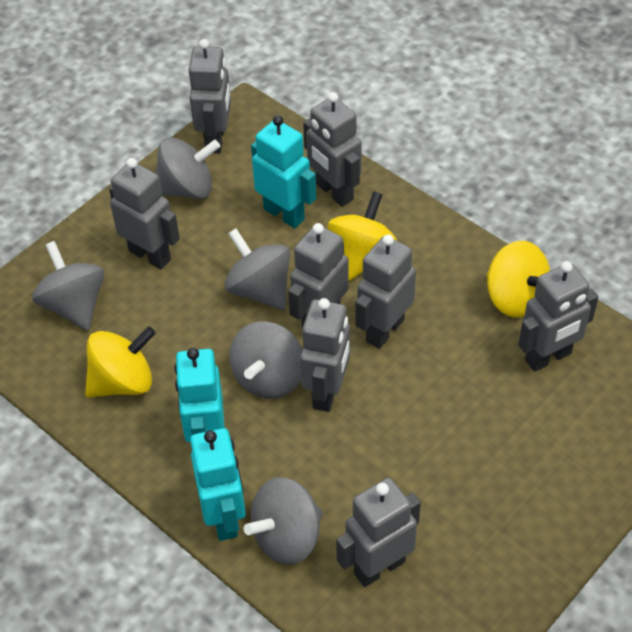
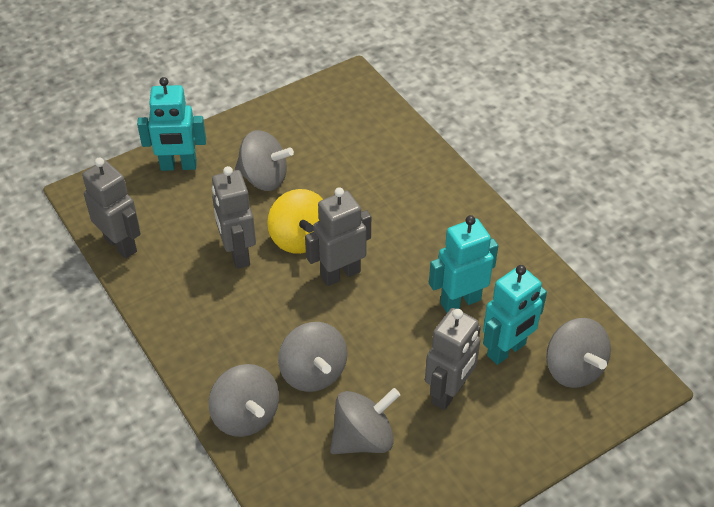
grey robot: [109,158,180,269] [189,39,231,153] [288,223,349,329] [300,298,350,412] [303,92,362,207] [336,478,421,587] [355,235,416,349] [518,261,598,372] = 8 -> [82,157,141,259] [212,166,256,269] [305,187,371,286] [425,308,481,410] = 4
yellow spinning top: [85,326,156,398] [328,191,397,281] [487,241,550,317] = 3 -> [267,189,323,254] = 1

